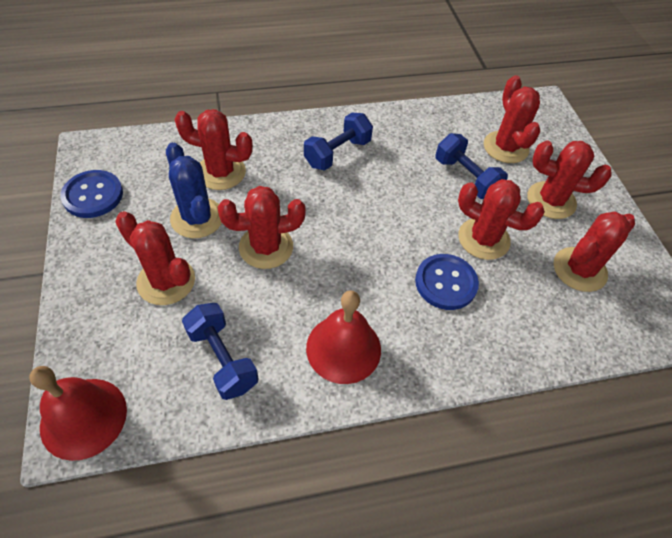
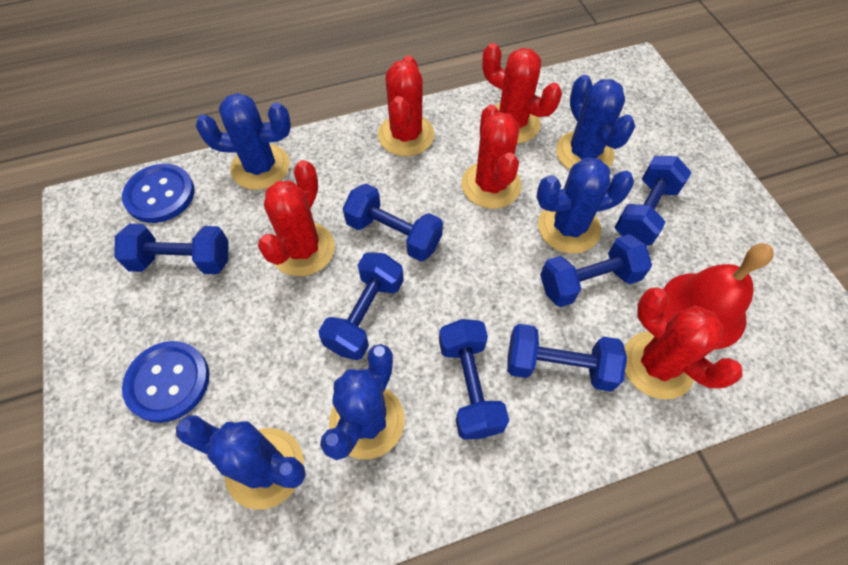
blue cactus: [166,142,222,238] = 1 -> [176,415,306,510] [196,93,291,190] [320,344,405,460] [536,157,634,254] [556,75,635,170] = 5
blue dumbbell: [182,303,259,400] [304,113,373,171] [435,133,508,199] = 3 -> [114,224,229,274] [319,252,404,360] [343,183,443,262] [439,319,509,440] [507,324,627,391] [540,234,652,307] [615,156,691,245] = 7
red bell: [29,366,127,461] [306,290,381,384] = 2 -> [663,243,774,349] = 1
red cactus: [115,211,195,305] [174,109,253,190] [218,186,306,269] [458,179,545,260] [484,75,540,163] [527,141,611,219] [554,211,635,292] = 7 -> [258,160,335,276] [378,56,434,156] [461,105,522,209] [482,43,562,144] [624,288,743,400] = 5

